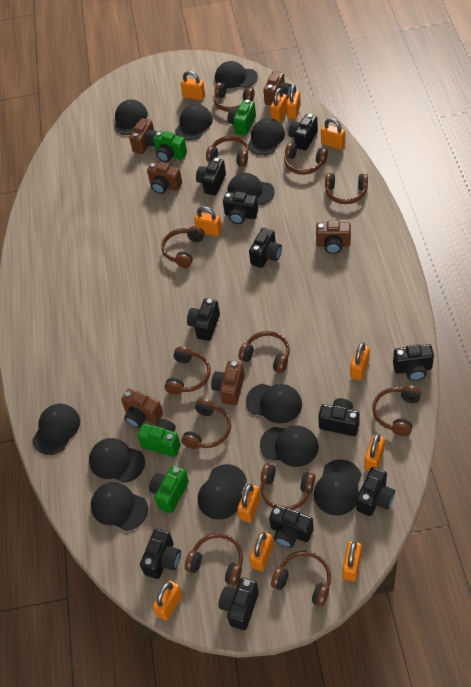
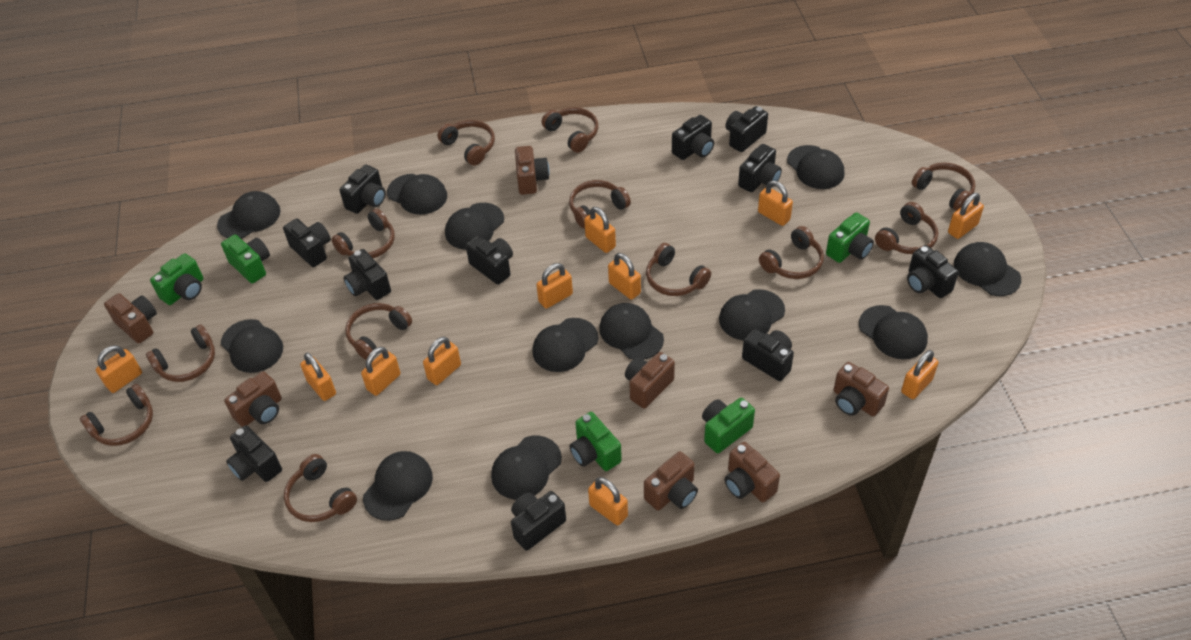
brown camera: [121,389,163,428] [129,118,158,154] [147,162,182,194] [211,361,245,405] [263,71,291,106] [316,221,351,254] = 6 -> [104,293,157,343] [224,371,282,427] [515,146,550,195] [625,352,675,409] [644,451,698,511] [724,442,780,502] [833,362,889,416] = 7
green camera: [137,419,181,457] [149,465,189,513] [153,131,187,162] [227,100,256,136] = 4 -> [150,253,203,305] [221,234,270,283] [570,412,622,471] [702,398,755,453] [826,212,874,263] = 5

